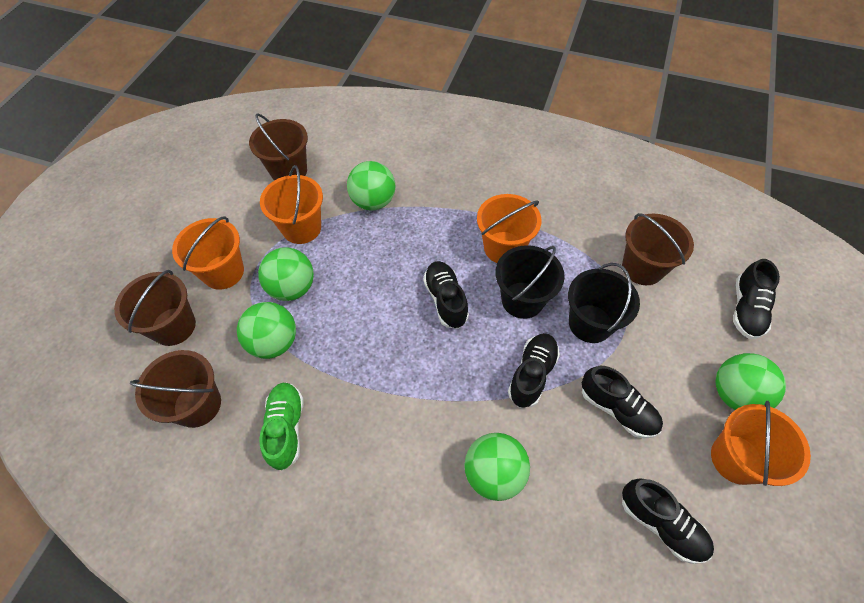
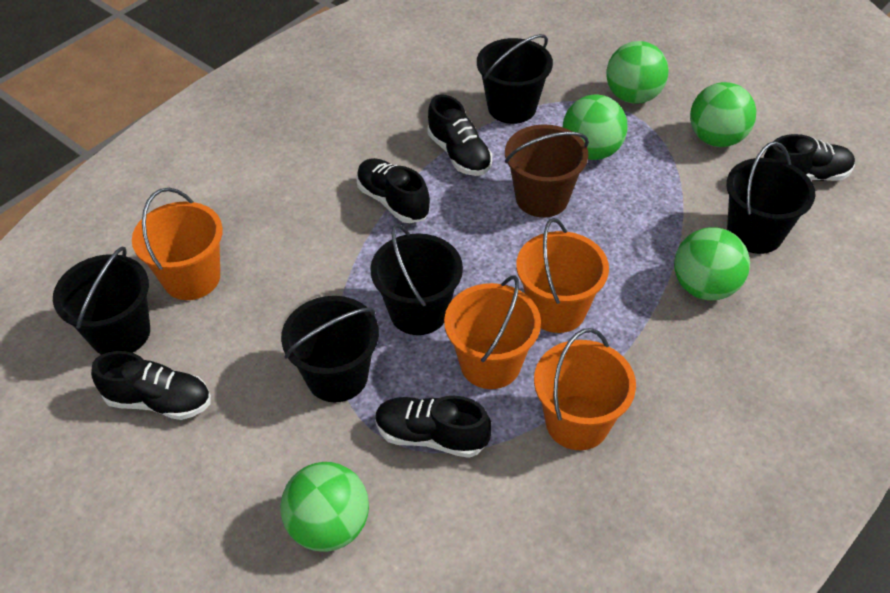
black bucket: [495,245,565,319] [568,263,640,343] = 2 -> [53,247,150,355] [281,296,379,403] [370,224,463,335] [477,34,553,124] [726,142,815,254] = 5
brown bucket: [114,270,196,346] [130,350,221,428] [249,113,308,181] [622,213,694,285] = 4 -> [505,125,589,217] = 1
green shoe: [259,383,304,470] = 1 -> none = 0

